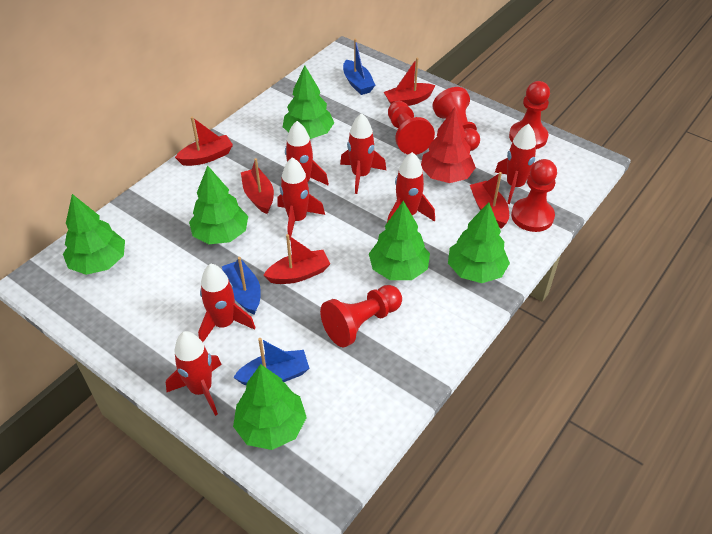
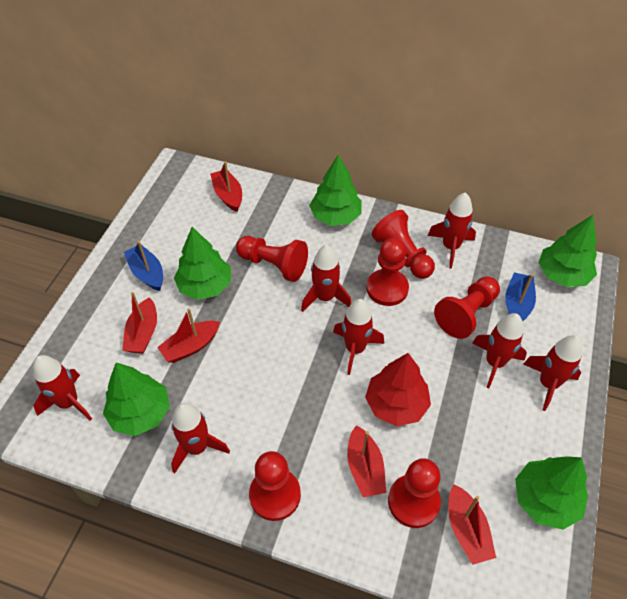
blue boat: [222,257,261,315] [233,338,309,385] [343,39,375,95] = 3 -> [124,241,163,291] [505,272,536,321] = 2
green tree: [63,194,125,275] [189,165,248,244] [233,364,307,450] [283,65,334,139] [369,201,430,280] [448,202,510,283] = 6 -> [103,363,170,436] [174,227,231,300] [309,155,362,226] [515,456,588,530] [539,215,597,287] = 5
red pawn: [320,285,402,348] [388,101,435,155] [432,87,480,151] [509,81,550,149] [511,159,557,232] = 5 -> [236,236,308,282] [249,451,301,521] [367,238,409,306] [372,210,435,279] [388,458,441,528] [434,276,500,339] = 6

